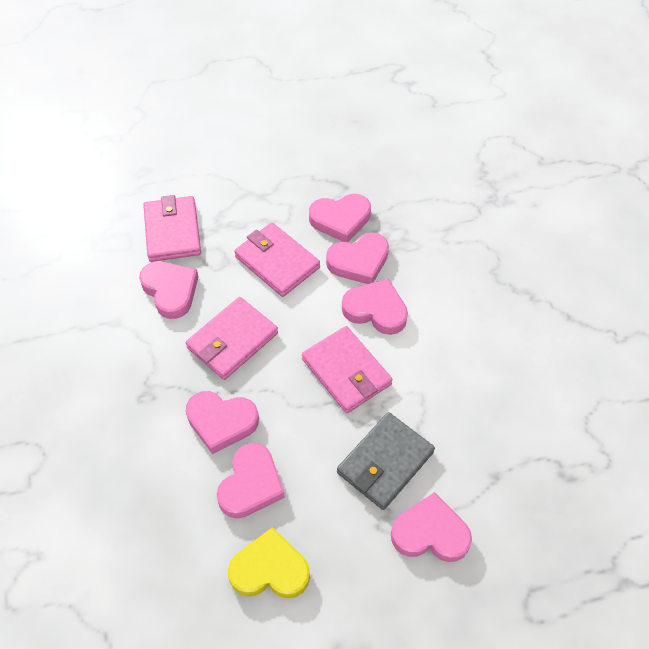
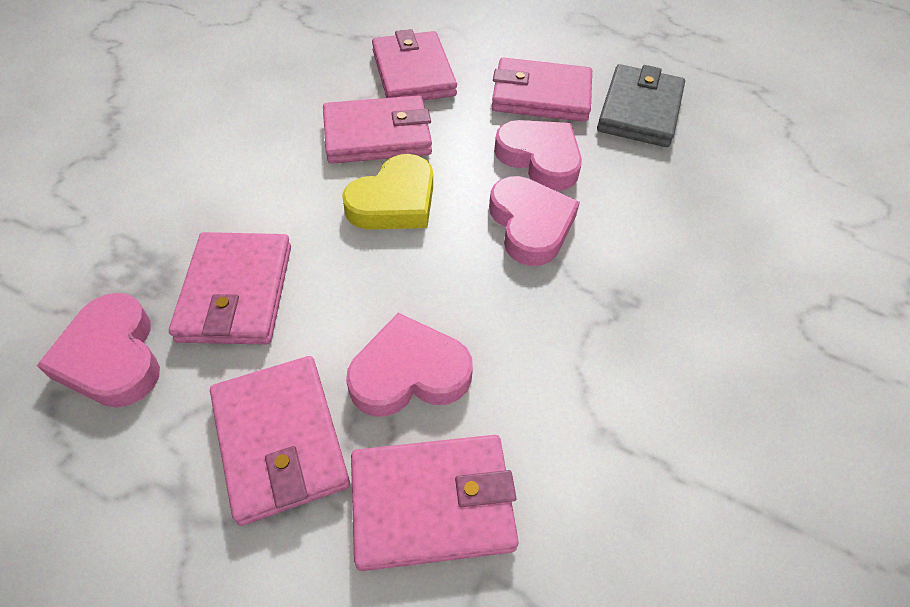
pink heart: [139,261,199,319] [185,391,259,454] [217,443,285,518] [309,194,371,242] [326,232,389,284] [342,279,408,335] [391,492,472,562] = 7 -> [37,293,160,408] [346,313,473,417] [489,176,580,266] [494,120,582,191] = 4
pink wallet: [143,195,201,262] [186,297,278,380] [234,222,320,297] [302,326,392,413] = 4 -> [169,232,291,345] [210,356,350,526] [323,95,432,164] [351,435,519,571] [372,29,457,100] [491,58,592,122] = 6

